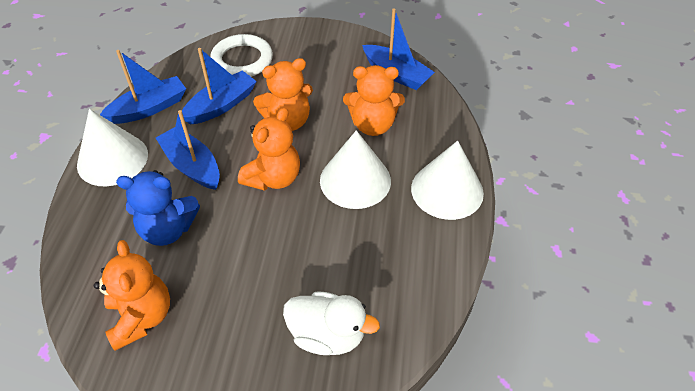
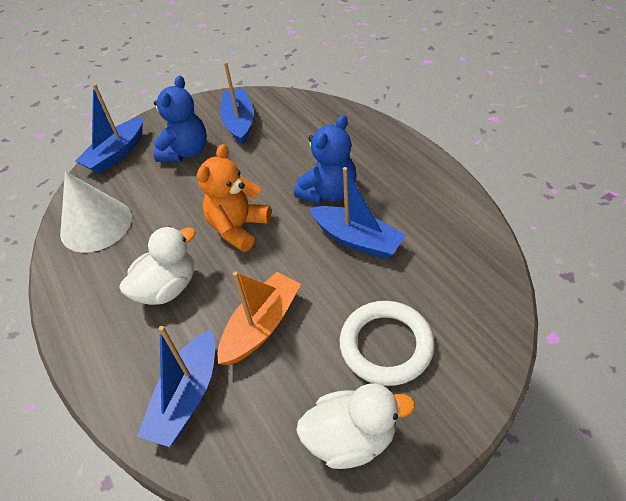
blue teddy bear: [116,170,200,246] = 1 -> [153,76,207,162] [294,115,357,204] = 2
orange boat: none = 0 -> [218,272,301,365] = 1
orange teddy bear: [94,240,170,351] [238,107,300,191] [253,58,313,131] [343,65,405,136] = 4 -> [197,144,271,252] = 1
white cone: [77,109,148,186] [320,130,391,209] [411,141,484,220] = 3 -> [60,171,132,253] = 1
white duck: [283,291,380,355] = 1 -> [120,226,196,305] [296,384,415,469] = 2

